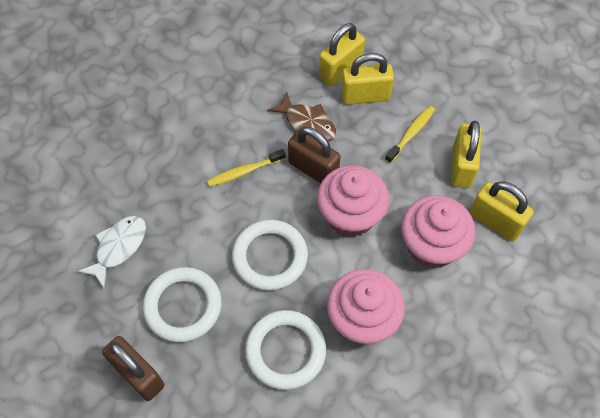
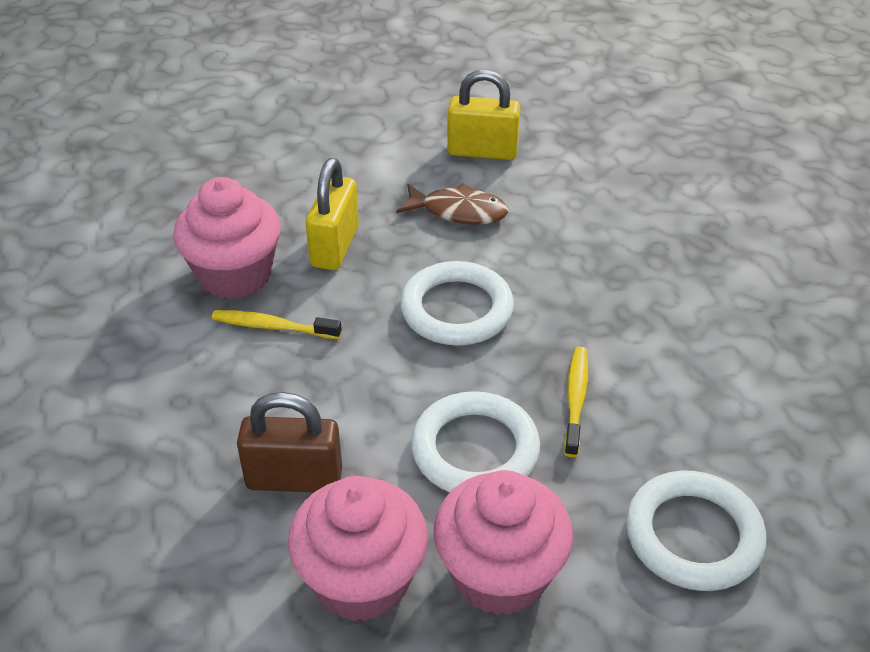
brown padlock: [102,336,165,401] [288,127,341,183] = 2 -> [237,392,342,492] = 1
white fish: [77,216,146,288] = 1 -> none = 0
yellow padlock: [319,23,365,86] [341,53,394,105] [451,121,481,188] [470,181,534,241] = 4 -> [306,158,359,270] [447,70,520,160] = 2

